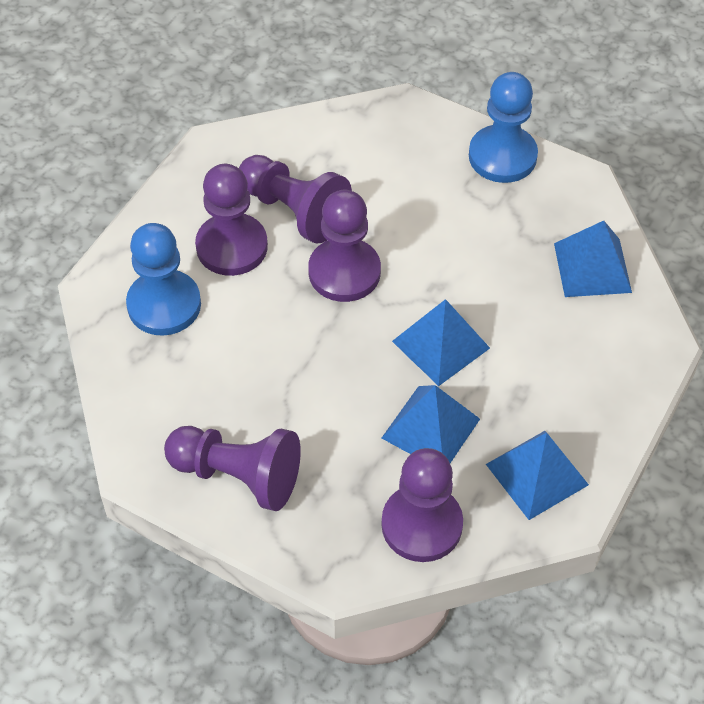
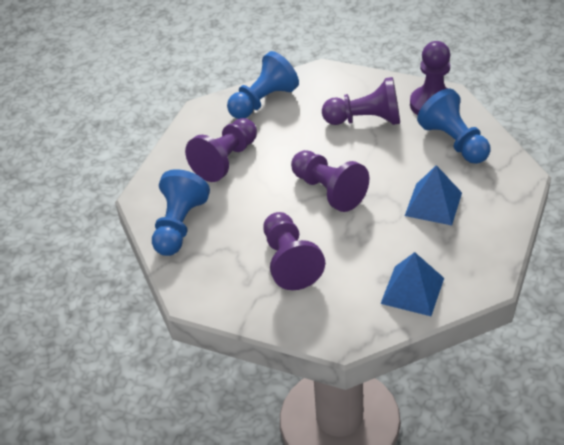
blue pawn: [126,223,201,336] [469,72,538,183] = 2 -> [152,169,210,256] [227,51,299,119] [417,89,490,164] = 3
blue pyramid: [382,385,480,463] [392,299,490,386] [486,431,589,520] [554,221,632,297] = 4 -> [380,252,444,316] [405,165,462,226] = 2

